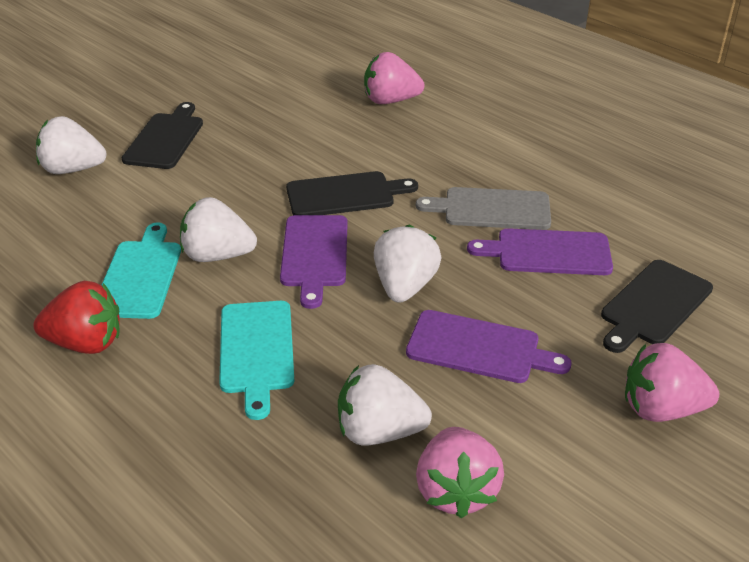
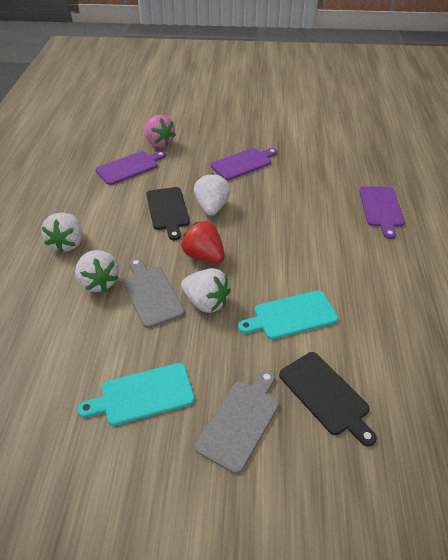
black cutting board: [122,102,203,169] [286,171,418,215] [601,260,713,353] = 3 -> [146,187,190,240] [279,352,377,447] = 2
grey cutting board: [416,187,551,230] = 1 -> [122,258,185,328] [195,370,279,474] = 2
pink strawberry: [364,52,424,104] [416,427,504,518] [625,343,719,422] = 3 -> [144,115,176,147] = 1

